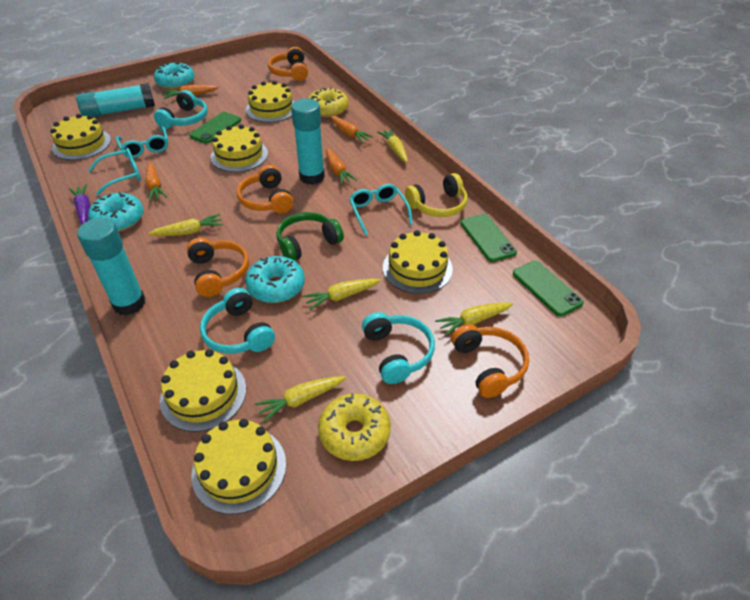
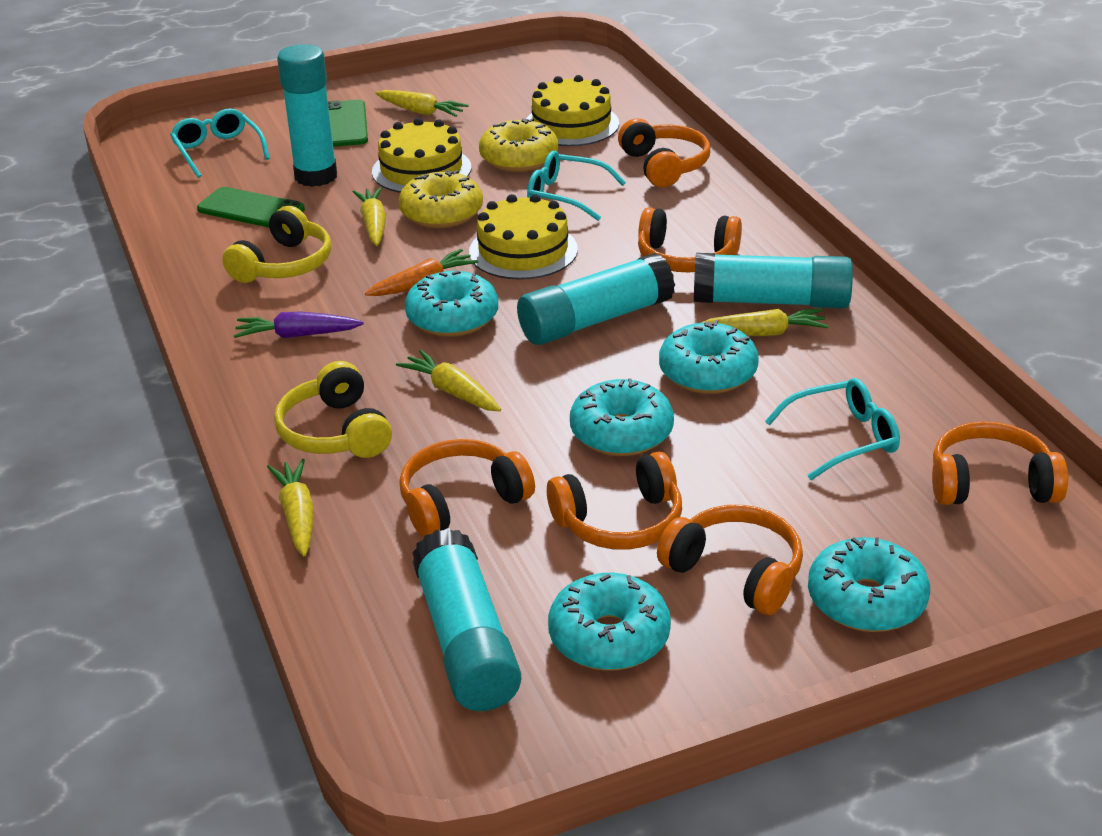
green headphones: [276,212,344,261] = 1 -> none = 0
green phone: [189,112,241,144] [460,214,517,262] [513,261,584,316] = 3 -> [197,187,305,228] [328,100,368,147] = 2
orange carrot: [145,162,167,202] [163,85,219,99] [326,148,357,185] [330,116,374,143] = 4 -> [365,249,479,296] = 1
orange headphones: [187,238,249,297] [236,165,293,214] [268,47,308,81] [451,324,529,398] = 4 -> [399,439,535,537] [547,452,682,550] [618,118,710,187] [638,207,742,272] [657,505,803,615] [932,421,1068,505] = 6
turquoise donut: [88,192,143,232] [154,62,195,89] [245,256,305,303] = 3 -> [405,271,498,337] [548,573,671,671] [570,378,674,456] [659,320,759,394] [808,537,930,632] = 5
turquoise glue stick: [76,83,155,117] [77,218,146,315] [291,99,325,185] = 3 -> [277,44,337,187] [412,528,521,711] [517,253,675,345] [694,253,853,308] = 4
turquoise headphones: [154,90,208,129] [200,288,275,354] [362,312,435,384] = 3 -> none = 0
yellow cake: [50,114,111,160] [160,349,246,432] [191,419,286,514] [211,124,268,172] [246,81,295,123] [383,230,453,294] = 6 -> [372,118,471,193] [469,194,578,280] [526,75,619,146] = 3
yellow headphones: [405,173,468,217] = 1 -> [222,206,331,283] [274,361,392,458] = 2

